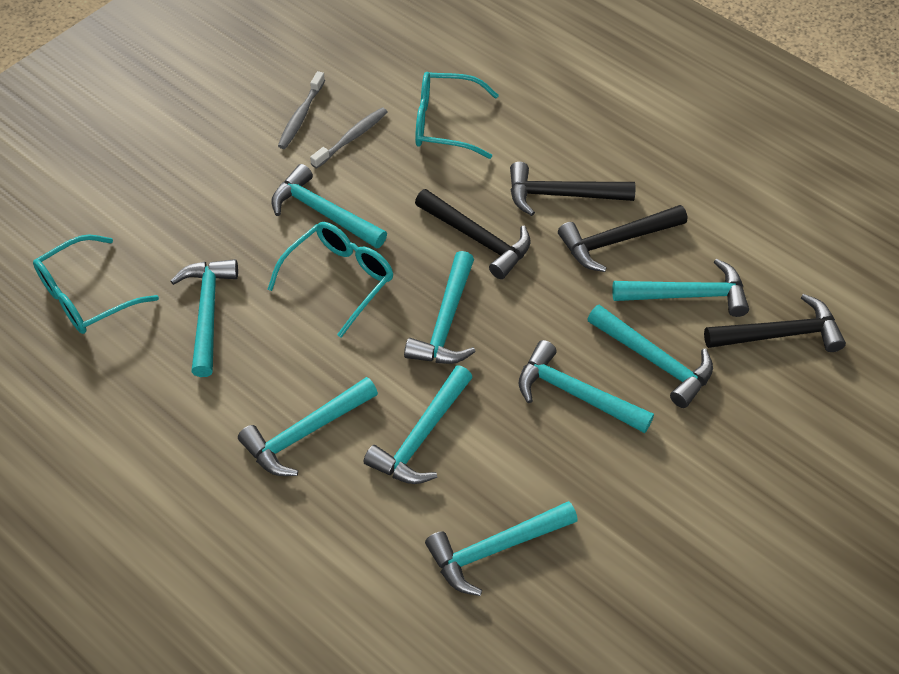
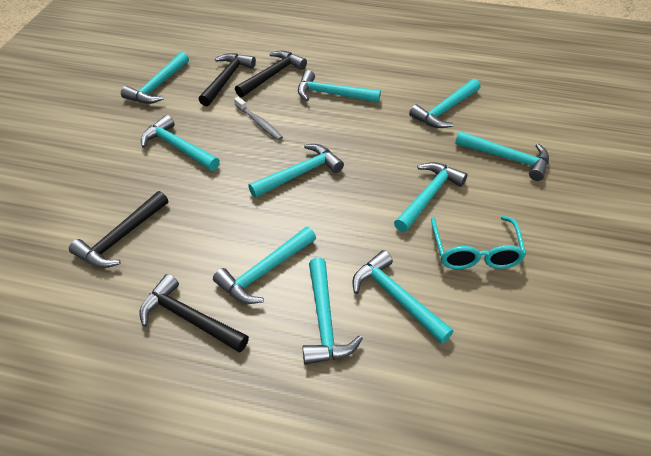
grey toothbrush: [278,71,325,149] [310,107,388,169] = 2 -> [234,97,283,140] = 1
turquoise glasses: [33,235,159,334] [268,222,393,337] [415,72,499,159] = 3 -> [431,216,526,269] = 1
turquoise hammer: [170,259,238,377] [238,377,378,476] [271,164,387,249] [363,365,473,484] [404,251,476,364] [425,501,578,596] [519,340,654,433] [587,305,713,408] [612,259,749,317] = 9 -> [121,52,189,104] [141,115,220,171] [213,227,316,304] [248,144,344,198] [298,70,381,103] [303,258,363,365] [352,250,453,344] [394,162,468,232] [409,79,480,128] [455,131,549,181] = 10

